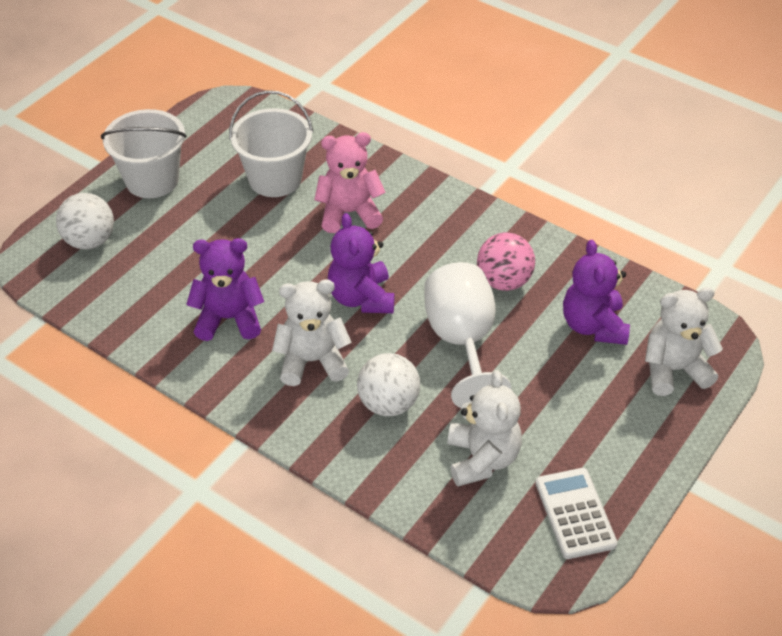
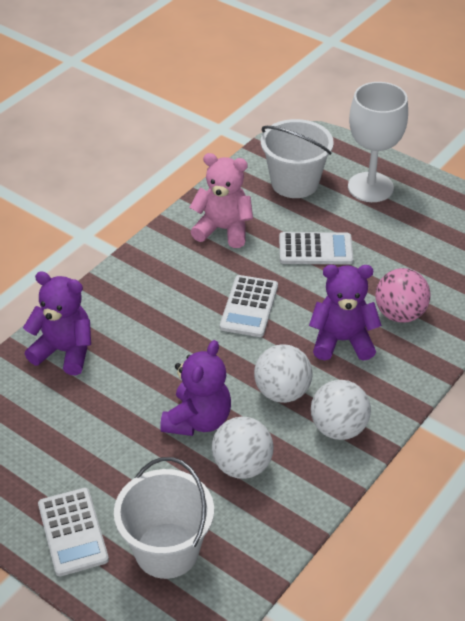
white ball: [56,193,114,249] [357,353,420,416] = 2 -> [212,417,274,479] [254,344,312,403] [311,380,371,440] = 3
white calculator: [535,468,618,559] = 1 -> [38,488,109,577] [220,275,278,337] [279,232,353,265] = 3
white teddy bear: [272,279,352,386] [447,370,522,486] [645,287,723,396] = 3 -> none = 0

